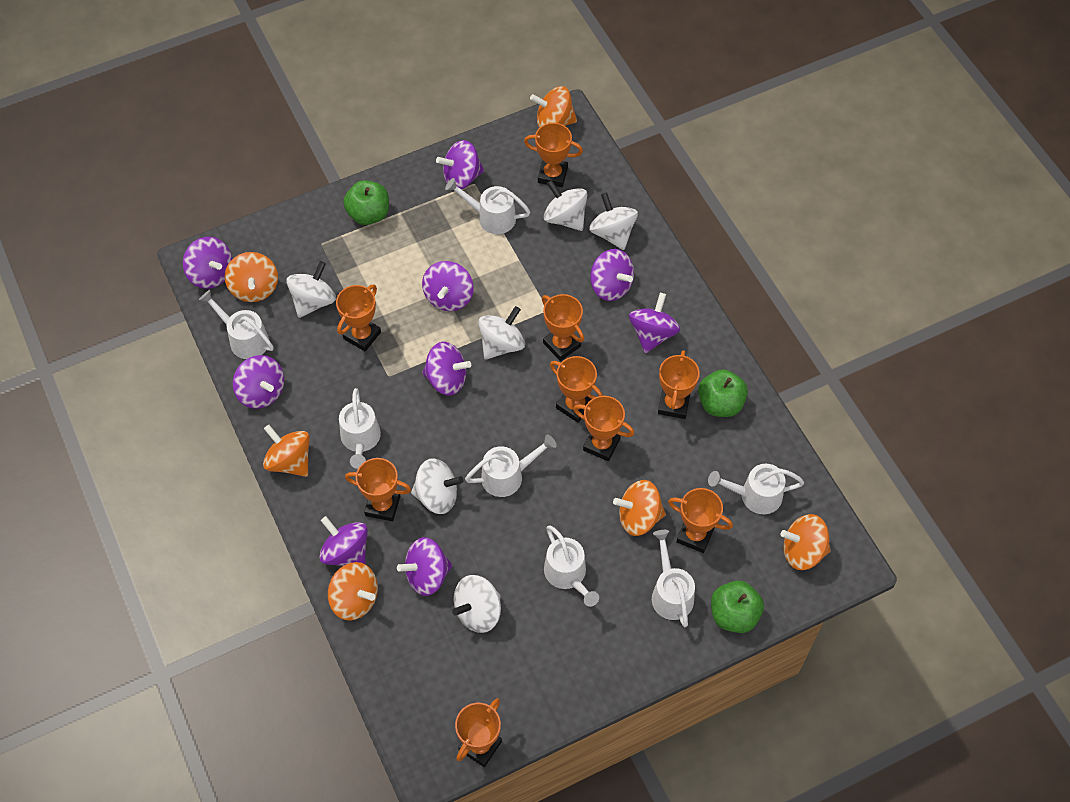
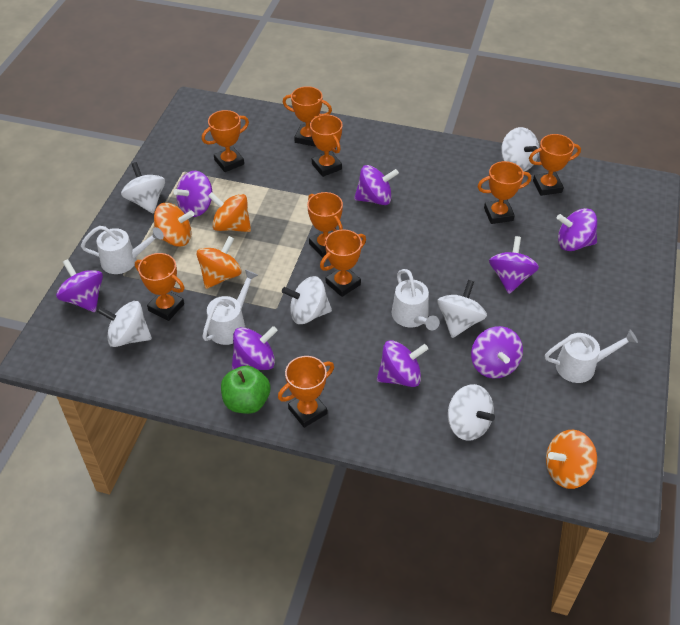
green apple: [343,180,389,225] [698,369,748,417] [711,581,764,633] = 3 -> [221,366,270,414] = 1
orange spinning top: [225,252,278,302] [263,425,310,477] [328,562,378,621] [530,86,577,128] [613,480,666,536] [780,514,831,570] = 6 -> [154,203,194,247] [197,236,242,289] [208,192,251,232] [546,430,597,489] = 4
purple spinning top: [183,237,232,289] [233,355,284,409] [319,516,368,566] [397,537,453,596] [422,261,474,311] [422,342,471,396] [436,140,484,189] [590,249,634,301] [629,293,680,353] = 9 -> [56,259,103,312] [173,171,212,217] [232,326,278,370] [354,165,399,205] [377,340,428,387] [471,326,523,378] [489,236,539,294] [557,208,597,251] = 8
white watering can: [199,290,274,359] [339,388,381,469] [445,178,530,234] [465,434,557,497] [544,526,599,607] [652,530,695,627] [708,464,804,514] = 7 -> [81,226,164,274] [202,270,258,345] [392,269,440,330] [545,330,638,383] = 4

